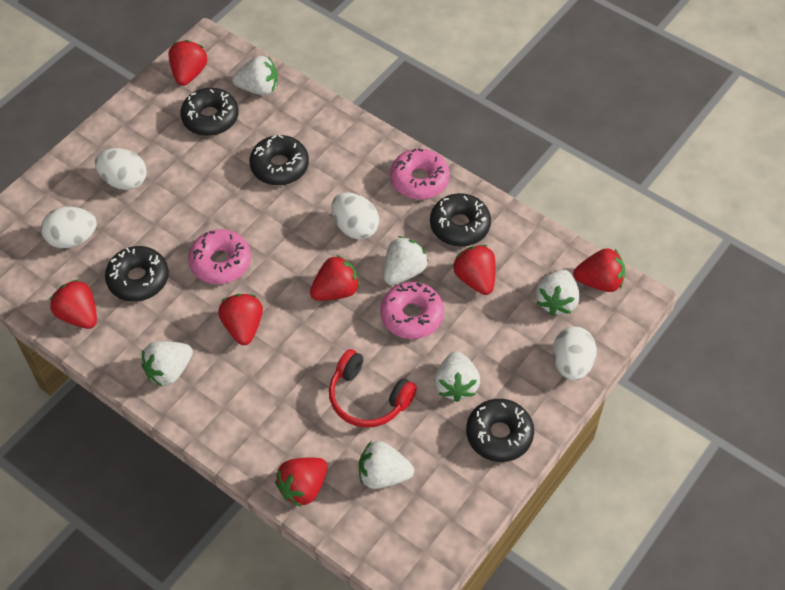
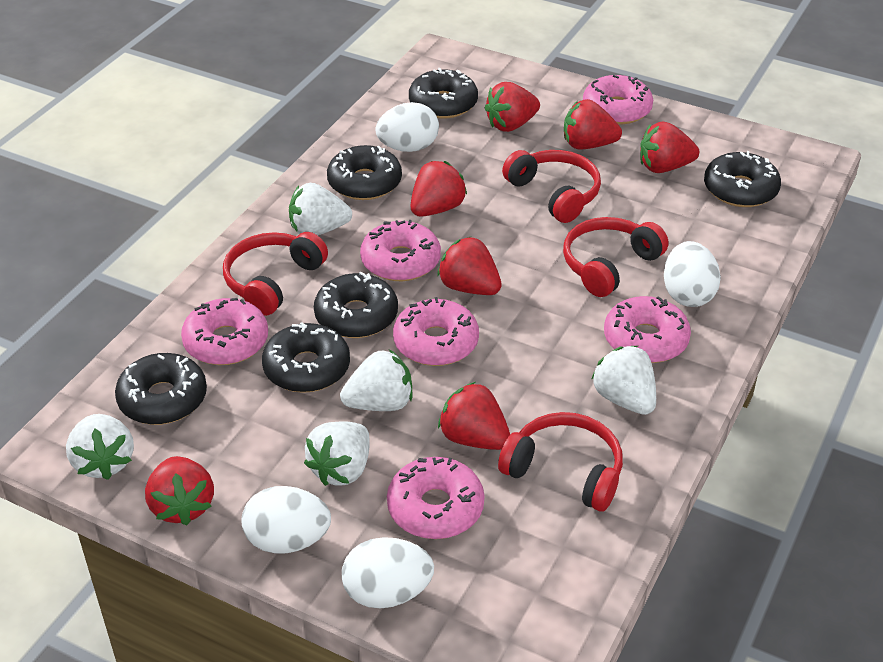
black donut: [105,246,169,302] [180,88,238,136] [250,135,309,185] [430,193,491,247] [466,399,534,462] = 5 -> [115,353,207,425] [262,322,350,393] [314,272,398,338] [327,145,402,200] [409,68,478,119] [704,151,781,207] = 6
pink donut: [188,229,251,284] [380,282,444,339] [390,148,450,200] = 3 -> [181,298,268,365] [360,220,441,281] [387,457,485,539] [393,297,479,366] [583,75,653,124] [604,296,691,363] = 6
red headphones: [329,349,417,428] = 1 -> [223,232,328,316] [498,412,623,511] [502,150,601,223] [563,217,669,297] = 4
white strawberry: [141,342,193,387] [232,56,278,96] [359,441,414,489] [384,236,429,285] [434,351,480,402] [536,270,580,316] = 6 -> [66,414,134,480] [289,183,352,236] [304,421,370,486] [340,349,412,411] [591,346,656,415] = 5

